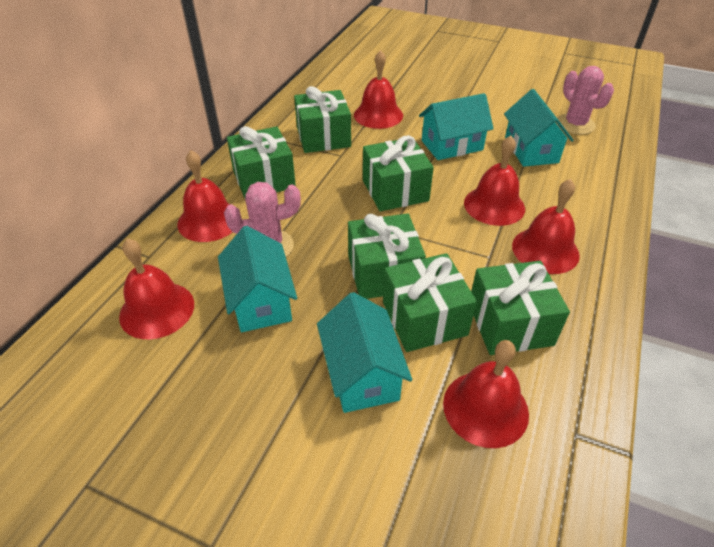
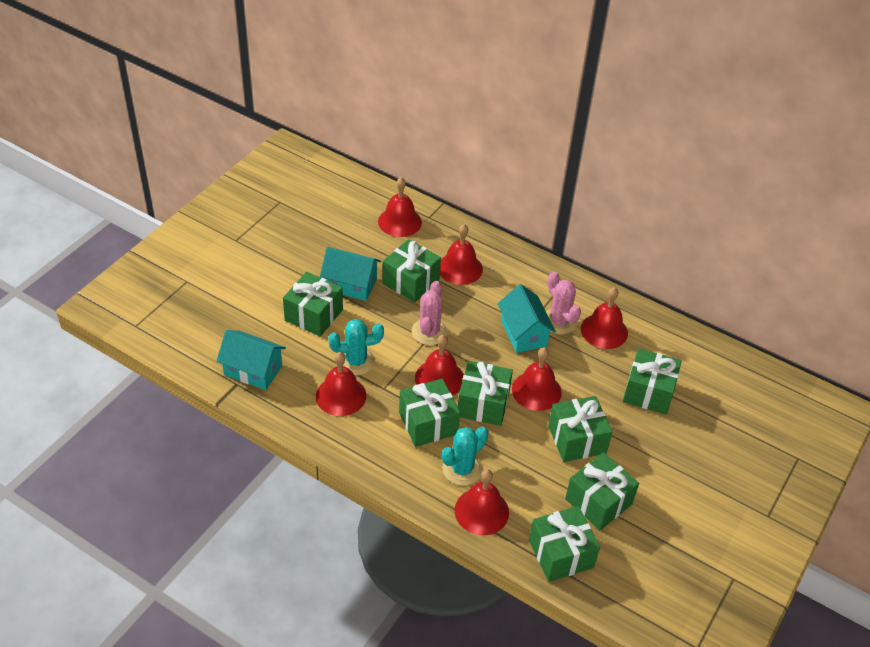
green gift: [227,126,296,198] [294,86,351,153] [348,214,426,299] [363,135,434,211] [383,253,477,352] [471,261,570,355] = 6 -> [283,272,343,337] [383,239,441,303] [399,378,460,447] [458,361,513,426] [529,506,600,582] [548,396,612,462] [565,452,639,530] [623,348,682,414] = 8
red bell: [119,239,194,339] [177,150,232,242] [354,50,403,129] [443,340,529,448] [464,136,525,226] [512,179,580,274] = 6 -> [316,352,366,416] [378,177,422,237] [415,335,464,396] [440,224,483,285] [454,469,509,535] [512,347,562,411] [581,287,628,349] = 7
turquoise cactus: none = 0 -> [328,319,384,375] [442,427,488,486] = 2
turquoise house: [218,226,297,332] [317,292,412,413] [419,93,494,160] [504,89,574,167] = 4 -> [216,330,286,390] [320,247,381,301] [498,284,556,353] = 3

